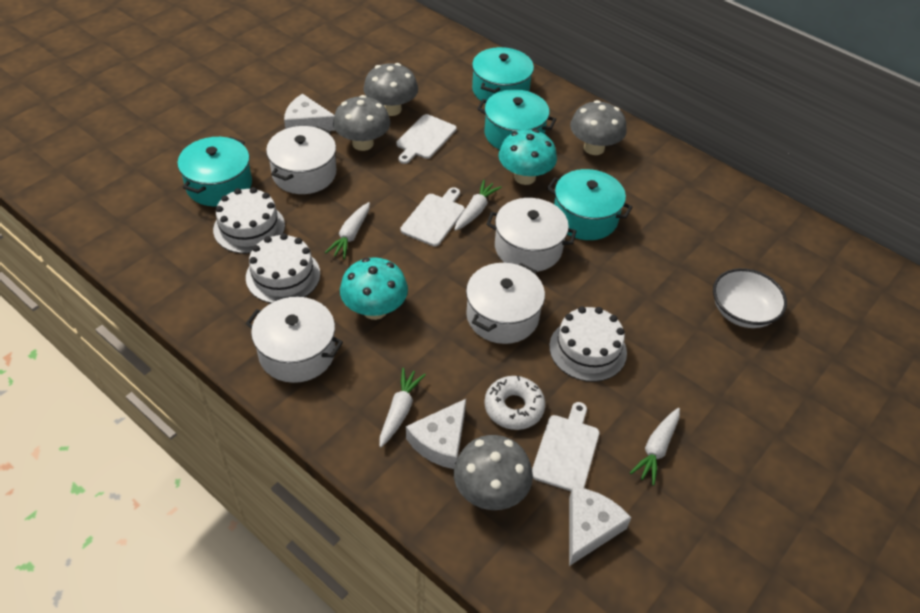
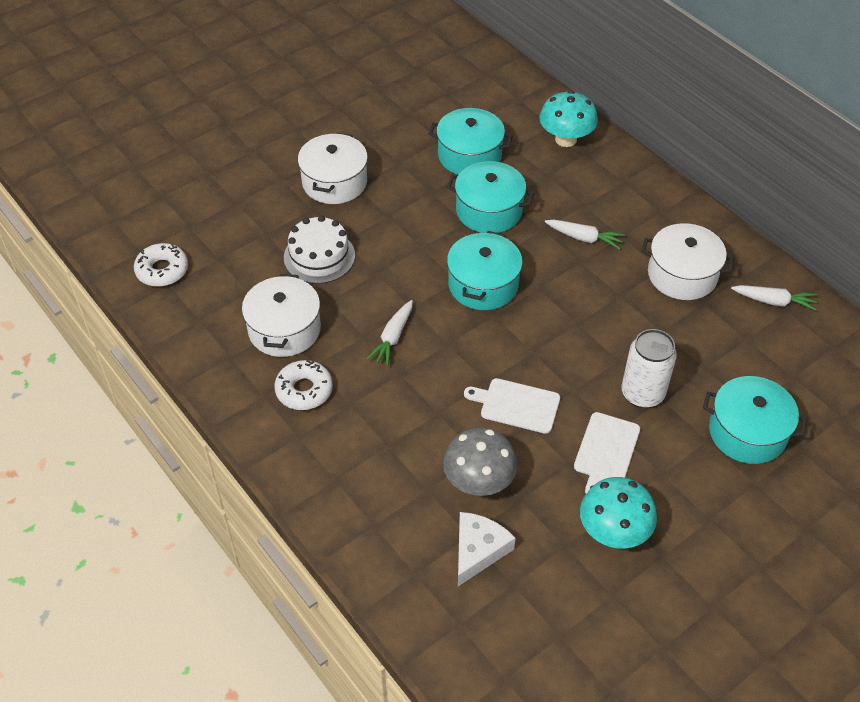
grey mushroom: [333,95,390,151] [363,63,418,116] [454,435,533,510] [570,100,627,155] = 4 -> [443,428,517,496] = 1
white bowl: [713,268,787,328] = 1 -> none = 0
white cake: [213,187,285,254] [246,233,320,303] [549,306,627,382] = 3 -> [284,216,355,284] = 1
white can: none = 0 -> [621,329,677,408] = 1
white carrot: [325,202,370,259] [379,368,426,447] [454,180,501,231] [630,408,680,486] = 4 -> [367,300,413,366] [545,220,625,250] [731,285,817,311] = 3
white cheese: [284,94,335,131] [406,399,466,469] [569,487,631,566] = 3 -> [458,512,516,586] = 1
white cutting board: [396,114,457,164] [400,187,465,246] [532,402,599,491] = 3 -> [464,378,560,434] [574,412,640,494] = 2
white donut: [484,376,545,430] = 1 -> [134,243,188,287] [274,360,333,410] = 2
white pot: [246,297,343,383] [266,126,337,194] [466,263,545,344] [486,198,576,272] = 4 -> [242,274,321,357] [298,132,368,204] [641,223,734,300] = 3

